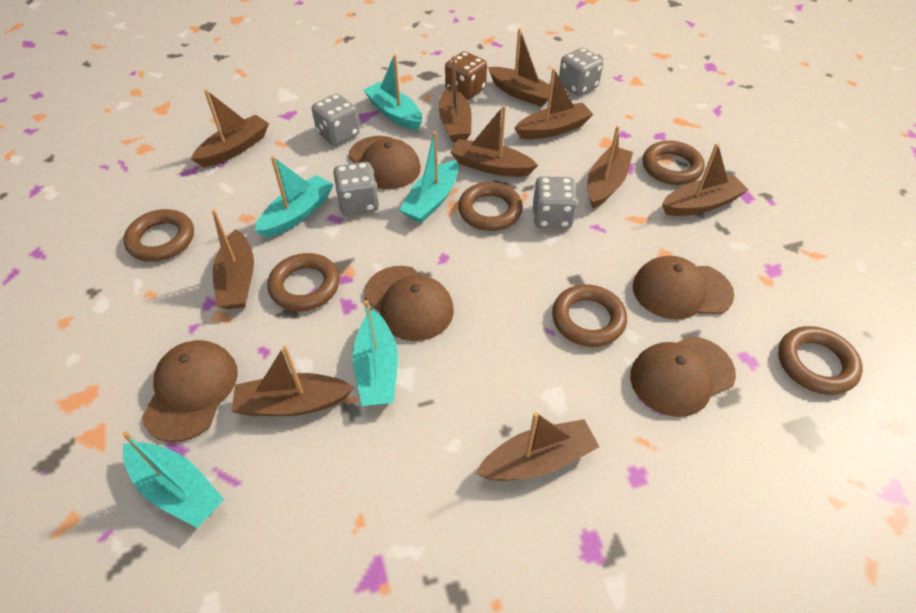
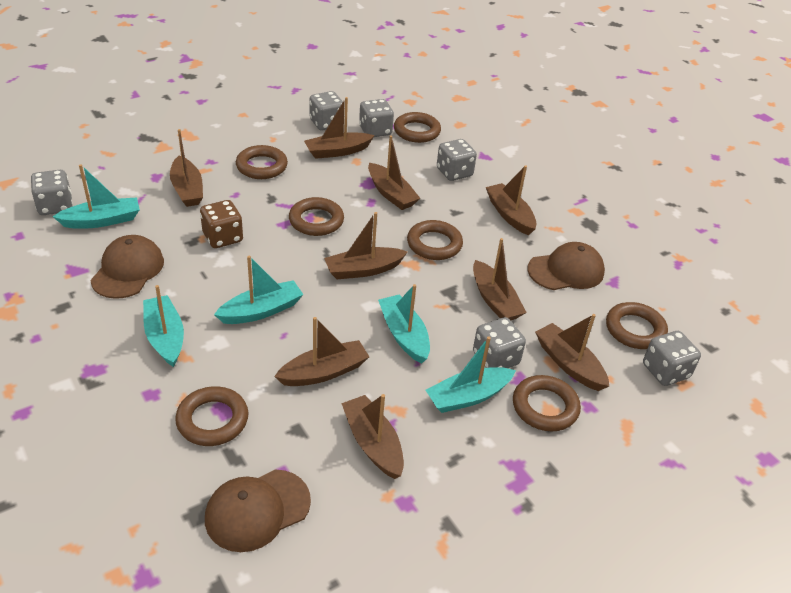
brown boat: [191,90,269,167] [212,210,254,309] [232,345,354,416] [439,55,472,142] [450,105,538,177] [475,412,599,481] [488,28,553,106] [514,68,593,139] [587,126,633,208] [662,143,748,216] = 10 -> [170,129,203,207] [274,317,369,386] [304,97,375,159] [324,212,408,279] [341,394,404,479] [368,135,420,210] [473,238,527,320] [486,165,537,235] [535,314,609,391] = 9
brown cap: [142,340,238,442] [349,136,421,189] [364,266,454,341] [630,336,736,417] [633,256,734,320] = 5 -> [90,235,164,299] [205,469,311,552] [528,242,605,290] = 3
brown ring: [123,209,194,262] [267,253,340,311] [458,182,523,231] [552,284,627,347] [643,141,705,185] [778,326,863,395] = 6 -> [175,386,249,446] [236,145,288,179] [289,197,344,236] [394,112,441,143] [407,220,463,260] [513,375,581,432] [606,302,668,349] = 7
grey dice: [312,94,360,146] [333,162,379,216] [533,177,578,228] [559,48,603,96] = 4 -> [31,170,73,215] [310,91,343,130] [359,99,394,137] [437,139,477,181] [473,317,526,368] [643,331,701,386] = 6

